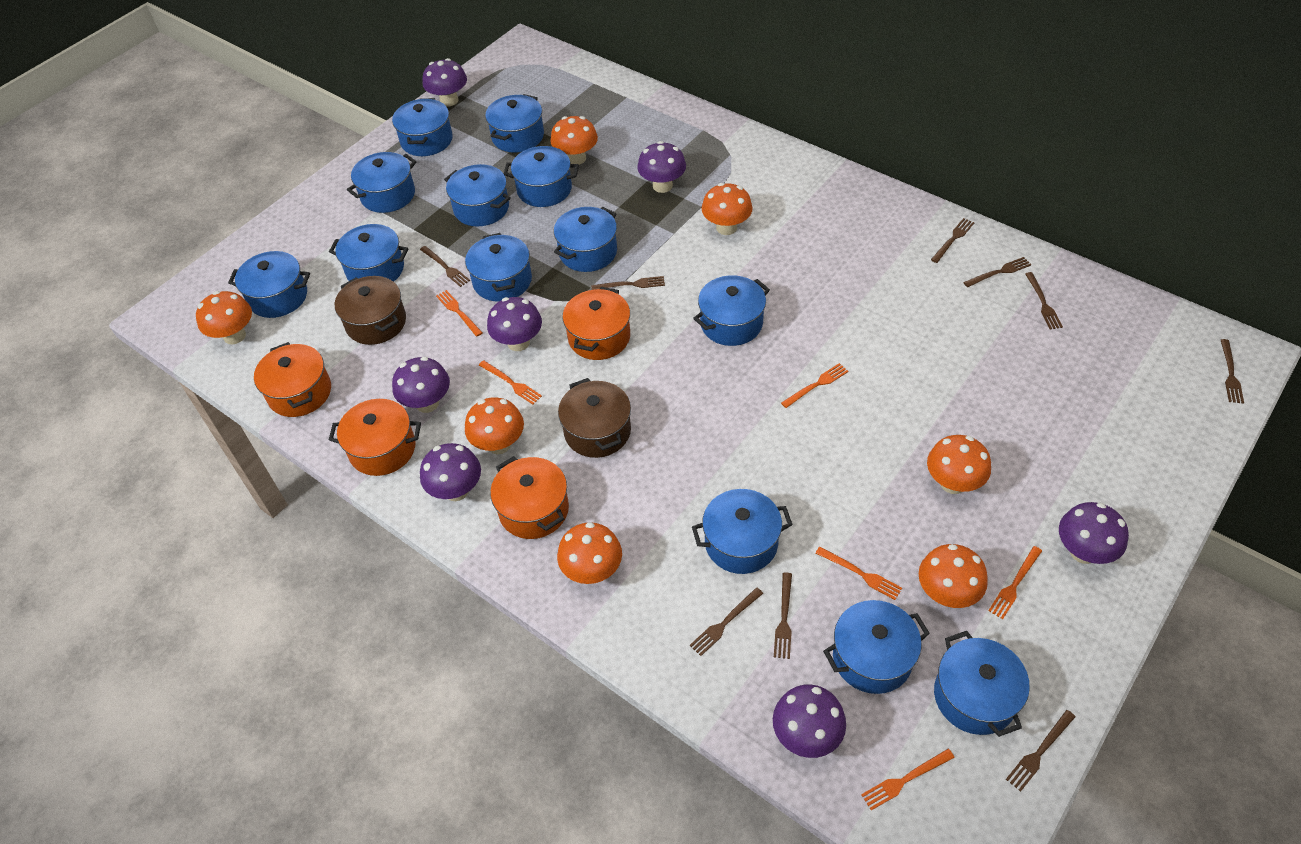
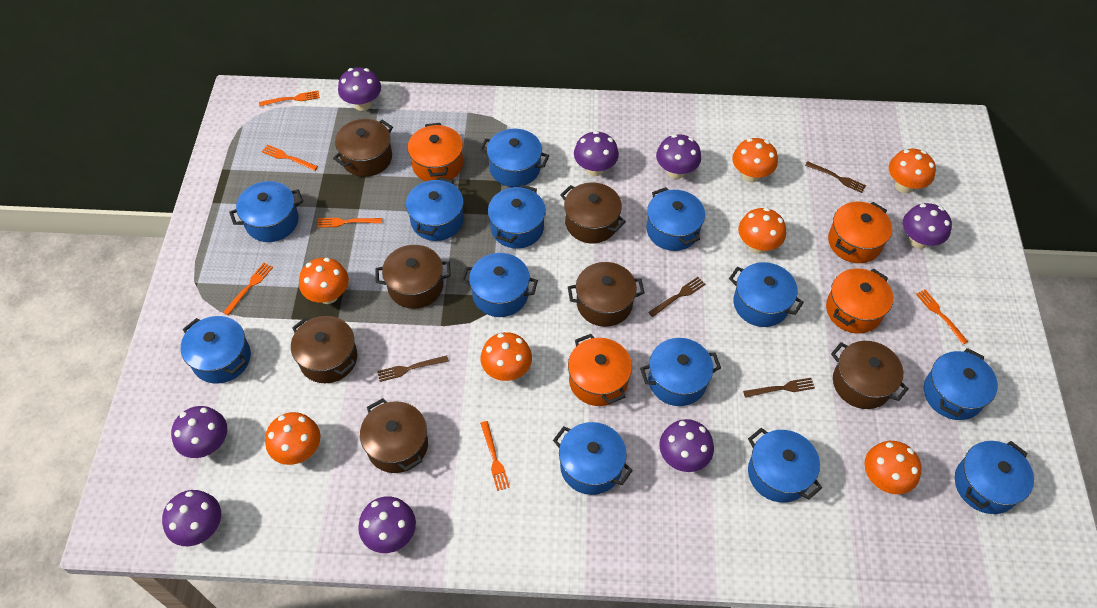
brown fork: [420,246,470,287] [591,276,665,290] [690,587,763,656] [774,572,792,659] [931,218,974,263] [963,257,1031,287] [1006,710,1075,792] [1025,272,1063,329] [1221,339,1244,404] = 9 -> [377,355,449,382] [648,277,705,317] [743,378,815,398] [805,161,866,193] = 4
brown pot: [335,276,406,345] [558,378,631,458] = 2 -> [291,316,357,383] [333,119,393,177] [360,398,428,473] [375,245,451,309] [560,182,626,243] [568,262,644,327] [831,341,909,409] = 7
purple mushroom: [392,357,450,413] [420,443,481,501] [422,58,467,107] [487,297,542,351] [637,141,686,193] [773,684,846,758] [1059,502,1129,564] = 7 -> [162,490,221,546] [171,406,227,458] [338,67,381,111] [358,496,416,553] [574,131,619,176] [656,134,701,179] [659,419,714,472] [903,203,952,249] = 8

